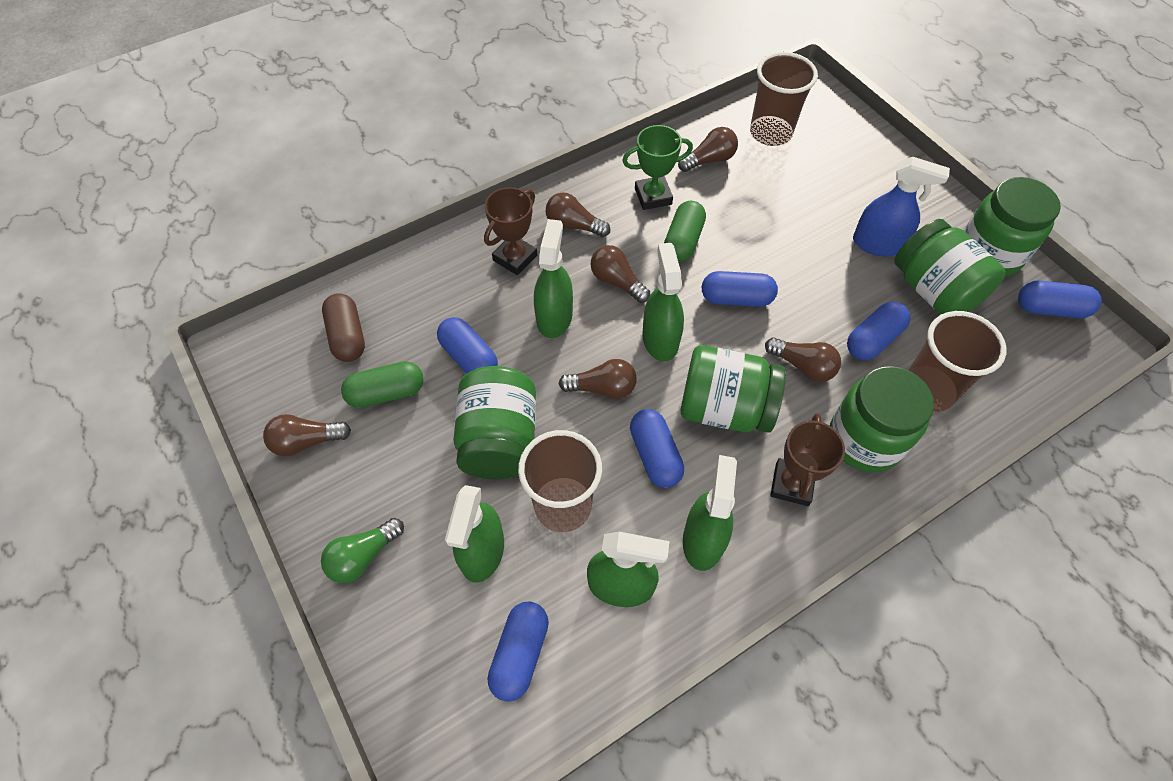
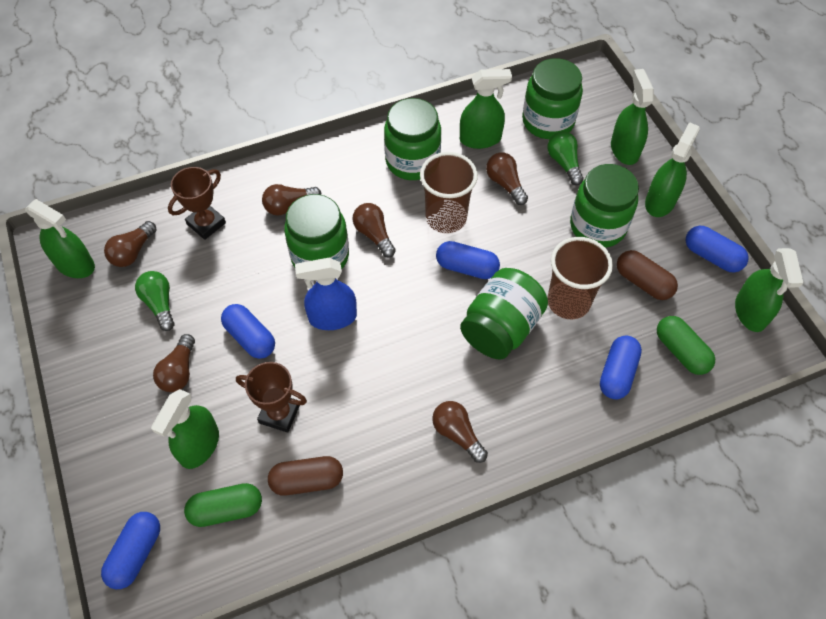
blue capsule: [437,317,498,374] [487,602,549,702] [630,409,684,488] [702,271,778,307] [847,302,910,360] [1018,280,1102,318] = 6 -> [101,512,160,589] [221,304,275,359] [436,241,500,279] [600,336,642,399] [686,226,749,272] = 5
brown capsule: [322,293,365,362] = 1 -> [268,456,343,496] [617,250,678,300] = 2
brown cup: [518,430,602,532] [750,52,818,146] [908,311,1006,412] = 3 -> [420,152,478,233] [547,237,613,319] = 2
green light bulb: [321,518,404,583] = 1 -> [135,271,175,331] [547,131,584,185] = 2
green spray bottle: [445,485,504,583] [534,219,573,338] [587,532,669,607] [642,243,684,362] [683,455,737,571] = 5 -> [25,199,95,278] [151,389,219,469] [460,69,512,149] [611,69,654,165] [645,122,700,217] [735,248,803,332] = 6
green trophy: [622,125,693,210] = 1 -> none = 0

